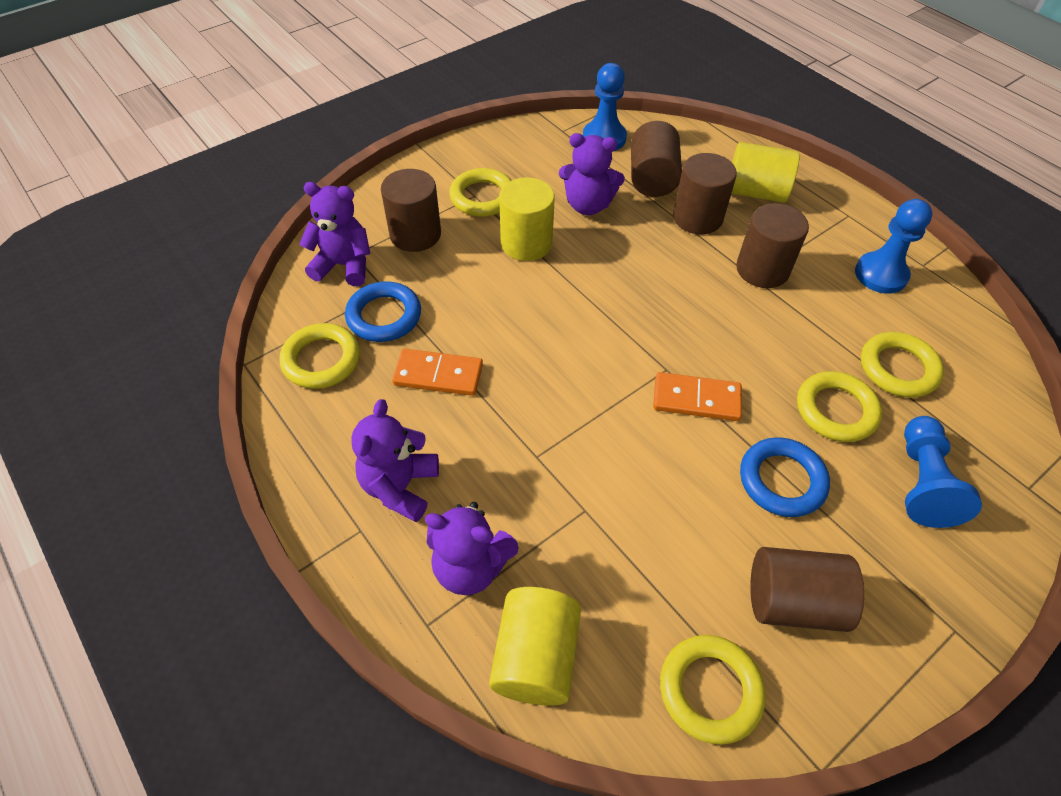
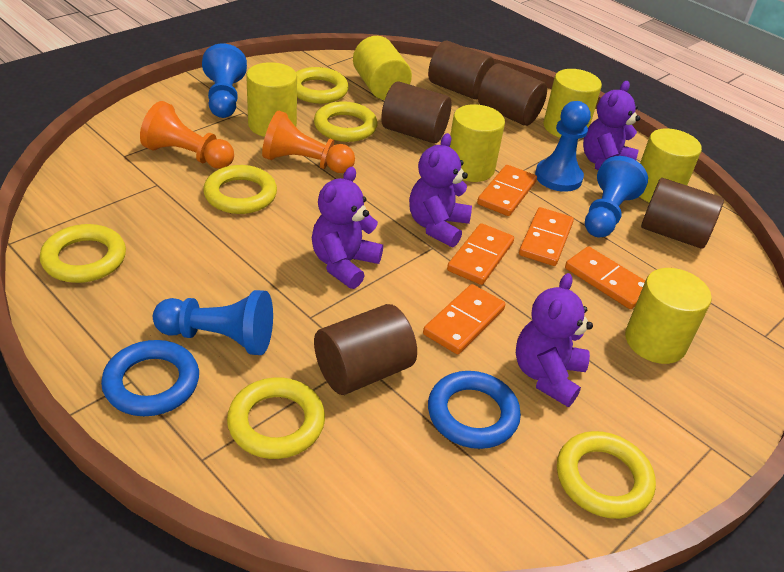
blue pawn: [583,63,627,151] [855,199,933,294] [904,416,982,528] = 3 -> [153,290,273,355] [202,43,247,118] [535,101,591,192] [585,156,648,237] = 4
orange domino: [392,349,483,396] [653,372,742,421] = 2 -> [423,284,505,354] [447,223,514,285] [477,165,537,216] [519,207,574,266] [565,246,645,309] = 5
orange pawn: none = 0 -> [140,101,234,169] [262,111,355,173] = 2
yellow cylinder: [489,587,581,706] [499,177,555,261] [731,142,800,203] = 3 -> [246,62,297,137] [353,36,412,100] [449,104,505,182] [544,69,602,139] [625,268,712,364] [639,128,702,203] = 6
yellow ring: [279,323,360,389] [449,168,512,217] [660,635,766,745] [797,371,882,442] [861,332,944,398] = 5 -> [40,224,126,283] [203,165,277,214] [227,377,325,459] [296,67,349,104] [314,101,377,142] [557,431,656,519] = 6

